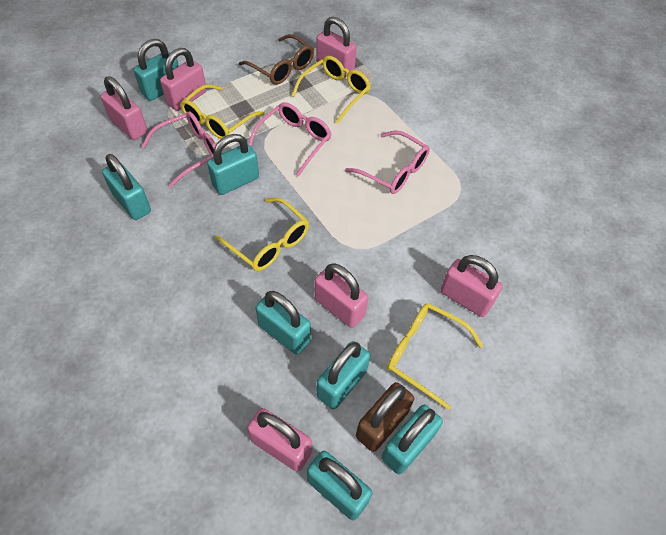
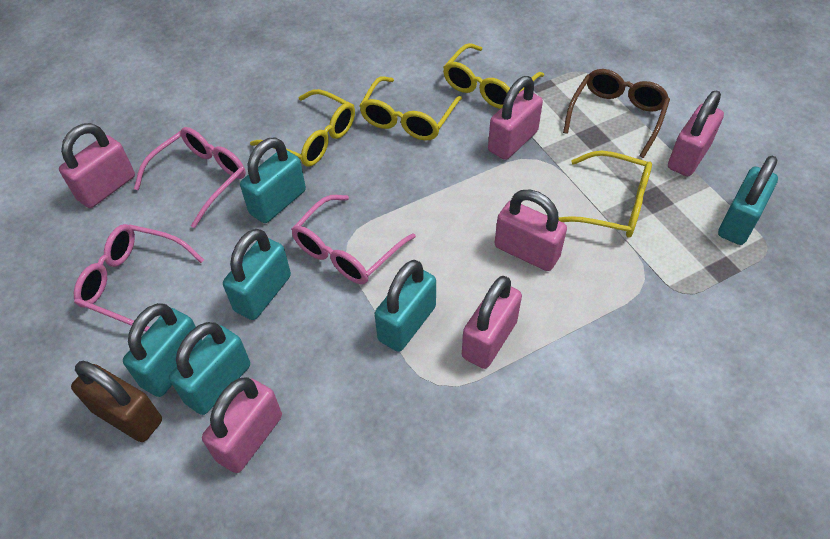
turquoise padlock: [102,154,151,220] [134,39,179,101] [207,134,259,195] [256,291,311,355] [307,451,372,520] [316,341,370,409] [381,405,443,475] = 7 -> [123,303,202,397] [169,322,250,415] [223,229,291,320] [240,137,306,223] [375,260,436,352] [718,156,778,245] = 6

